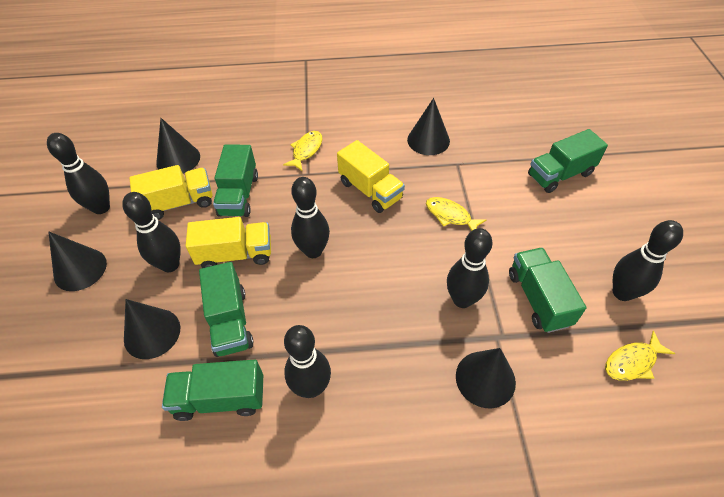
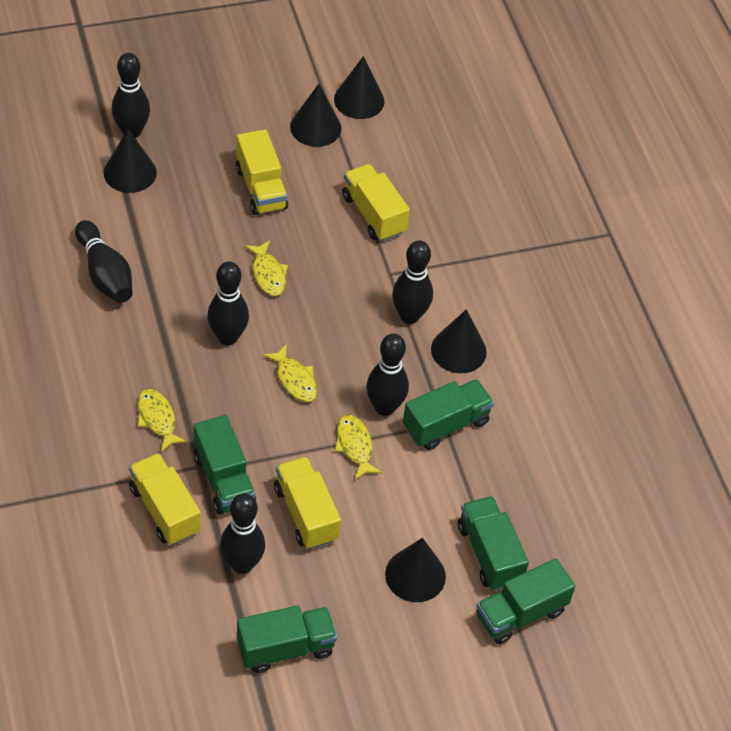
yellow fish: [283,131,322,171] [426,197,486,231] [605,331,675,381] = 3 -> [137,389,188,452] [245,240,288,296] [263,344,317,402] [335,415,382,480] = 4
yellow truck: [129,165,213,220] [186,217,271,268] [337,140,405,213] = 3 -> [129,453,201,545] [236,129,288,215] [274,456,341,550] [342,164,410,241] = 4

